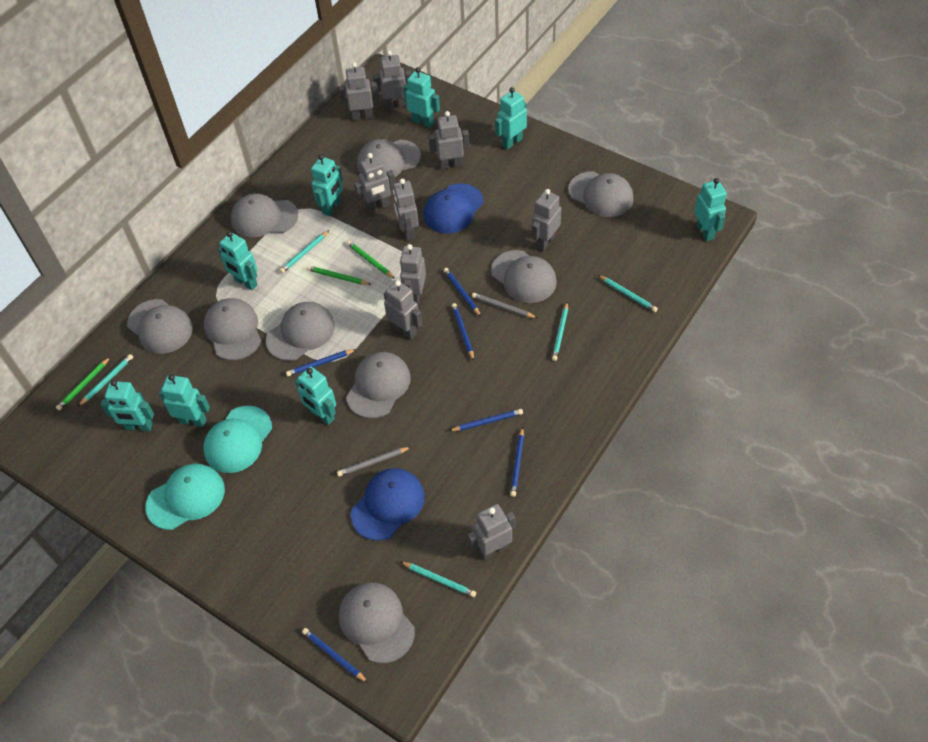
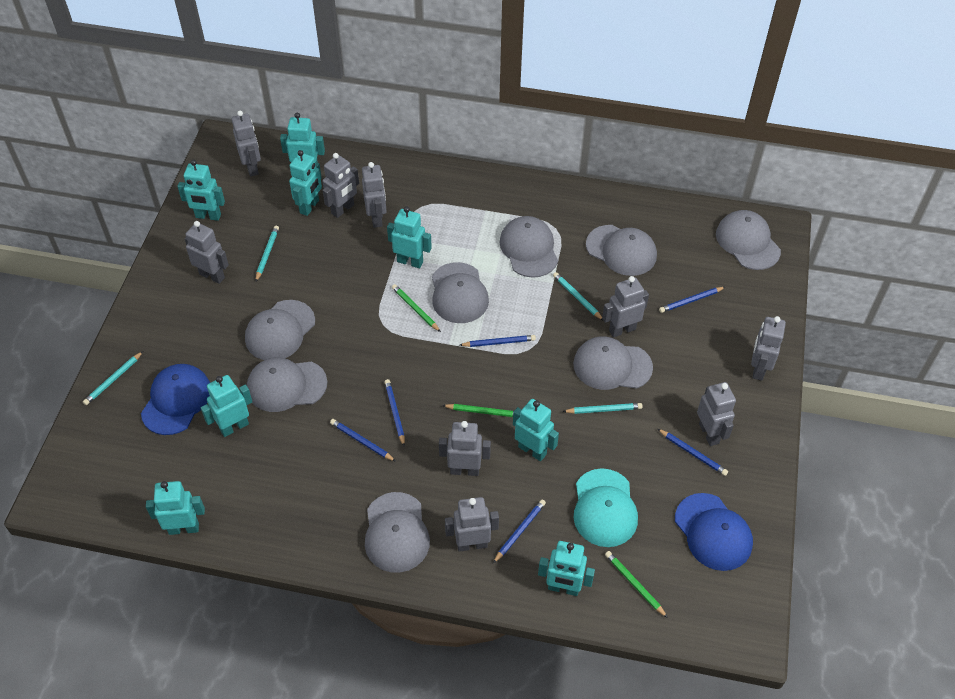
grey cap: [127,299,193,354] [204,298,261,360] [231,193,298,237] [266,302,335,361] [339,583,415,663] [346,352,411,418] [357,139,421,177] [491,250,557,303] [568,171,634,217] = 9 -> [245,300,315,360] [247,358,327,412] [365,492,430,573] [432,262,489,323] [499,216,558,278] [573,336,653,390] [586,225,657,276] [716,210,781,270] = 8
grey pencil: [337,447,411,477] [472,293,537,318] = 2 -> none = 0
turquoise cap: [145,463,225,530] [203,406,272,473] = 2 -> [574,468,638,547] = 1
turquoise pencil: [78,354,133,406] [280,230,329,273] [401,562,476,597] [552,302,568,361] [598,275,658,312] = 5 -> [83,351,143,405] [256,226,279,281] [553,272,604,321] [562,403,643,414] = 4

